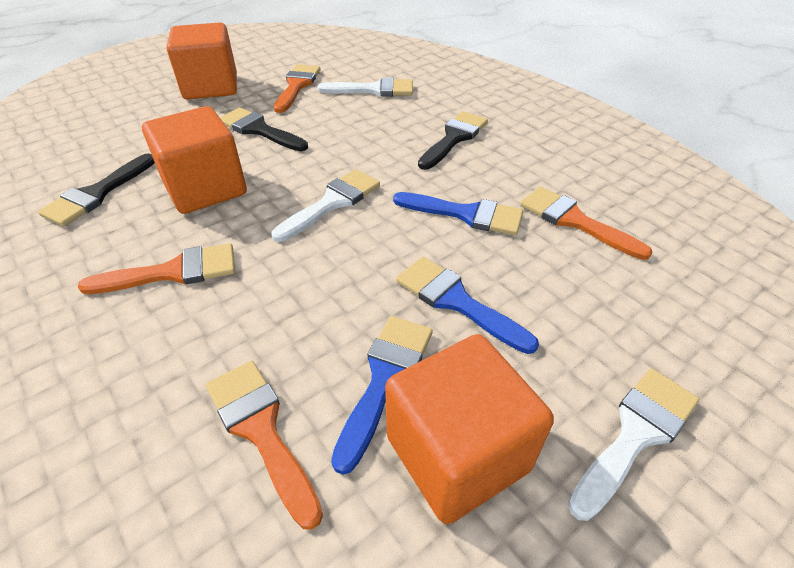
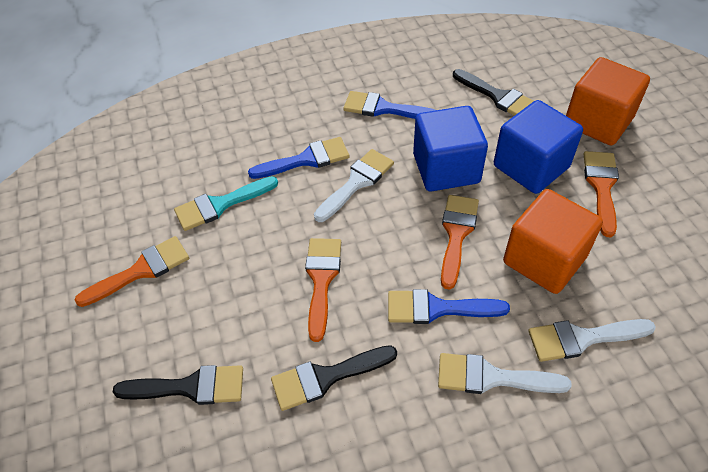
blue cube: none = 0 -> [413,106,488,191] [494,100,583,194] = 2
orange cube: [142,106,247,214] [167,22,237,99] [385,334,554,524] = 3 -> [503,189,603,294] [566,57,650,145] = 2
turquoise brush: none = 0 -> [174,176,278,231] = 1

